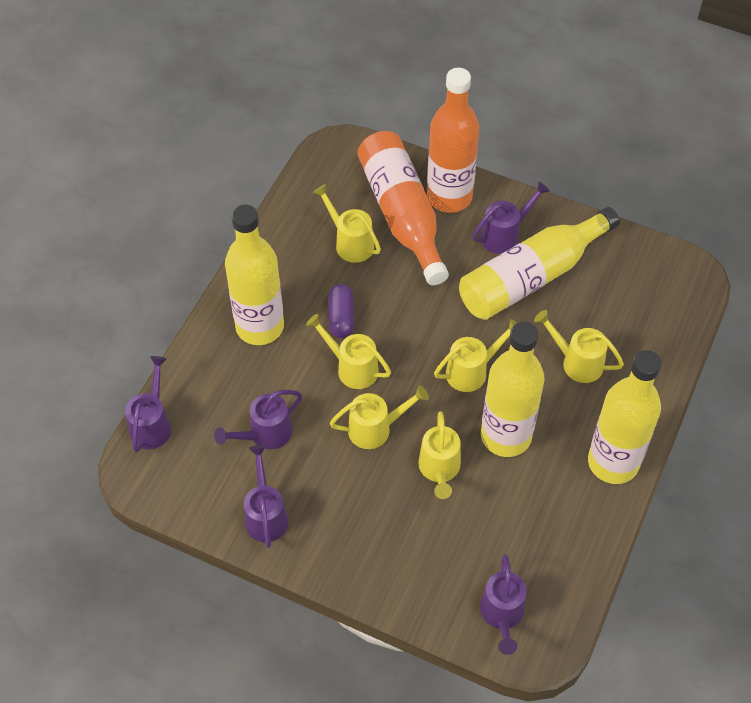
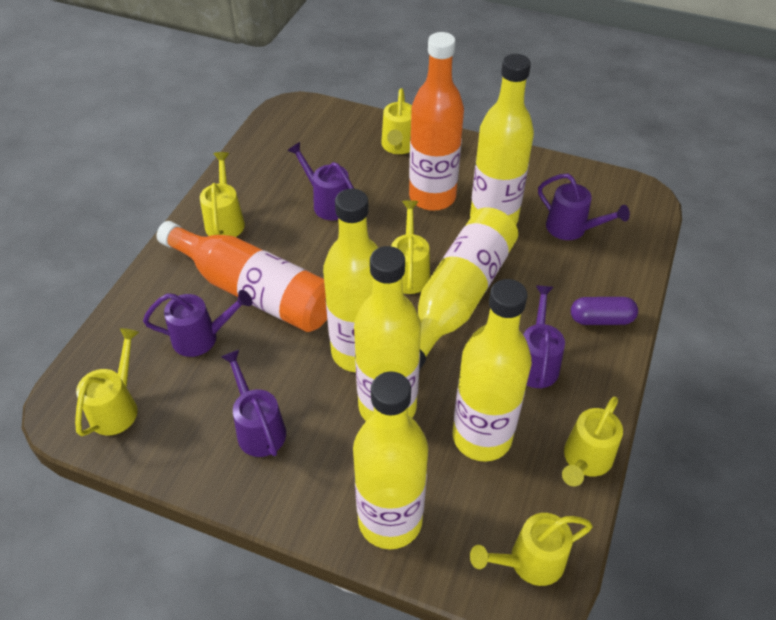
yellow bottle: [225,205,284,345] [459,207,620,320] [481,322,545,457] [588,350,662,484] = 4 -> [323,189,378,372] [353,371,428,549] [354,246,421,421] [418,208,518,371] [453,279,532,462] [470,54,534,225] = 6

